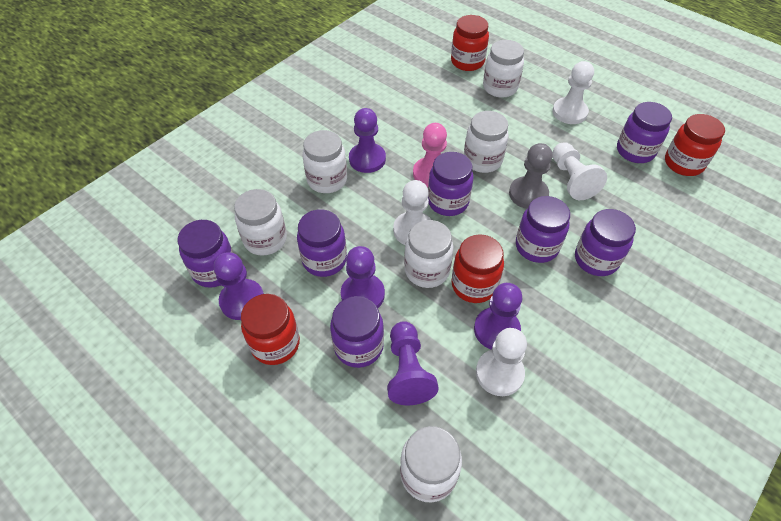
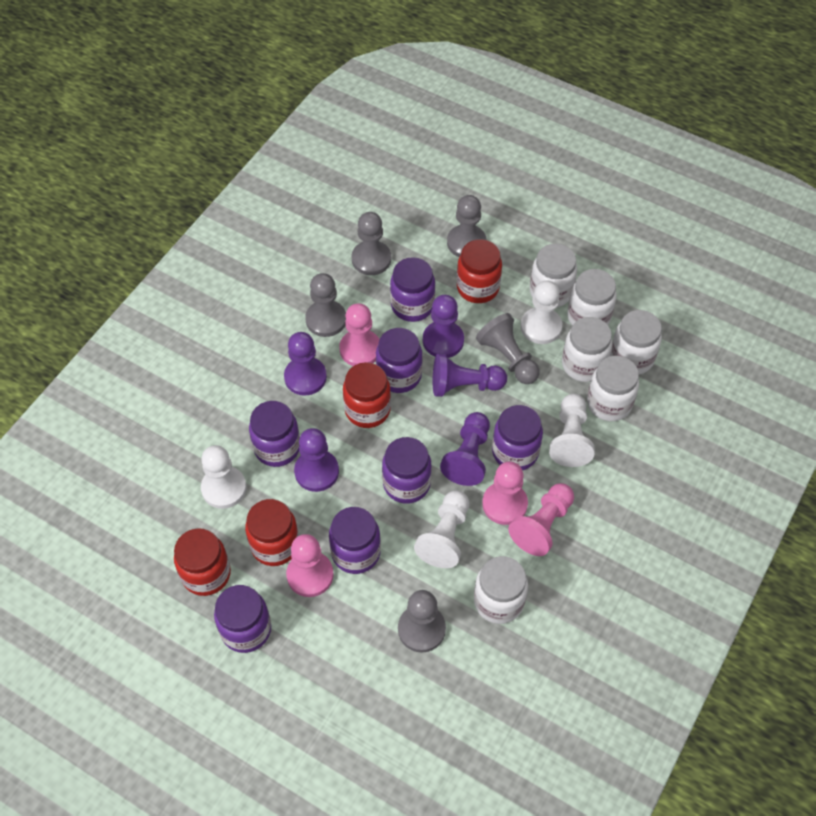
grey pawn: [509,143,552,209] = 1 -> [305,273,346,337] [352,212,391,275] [398,590,446,652] [447,195,487,257] [476,313,540,384] = 5
pink pawn: [413,123,447,187] = 1 -> [286,534,334,597] [339,303,380,366] [482,461,528,525] [508,483,574,556] = 4

